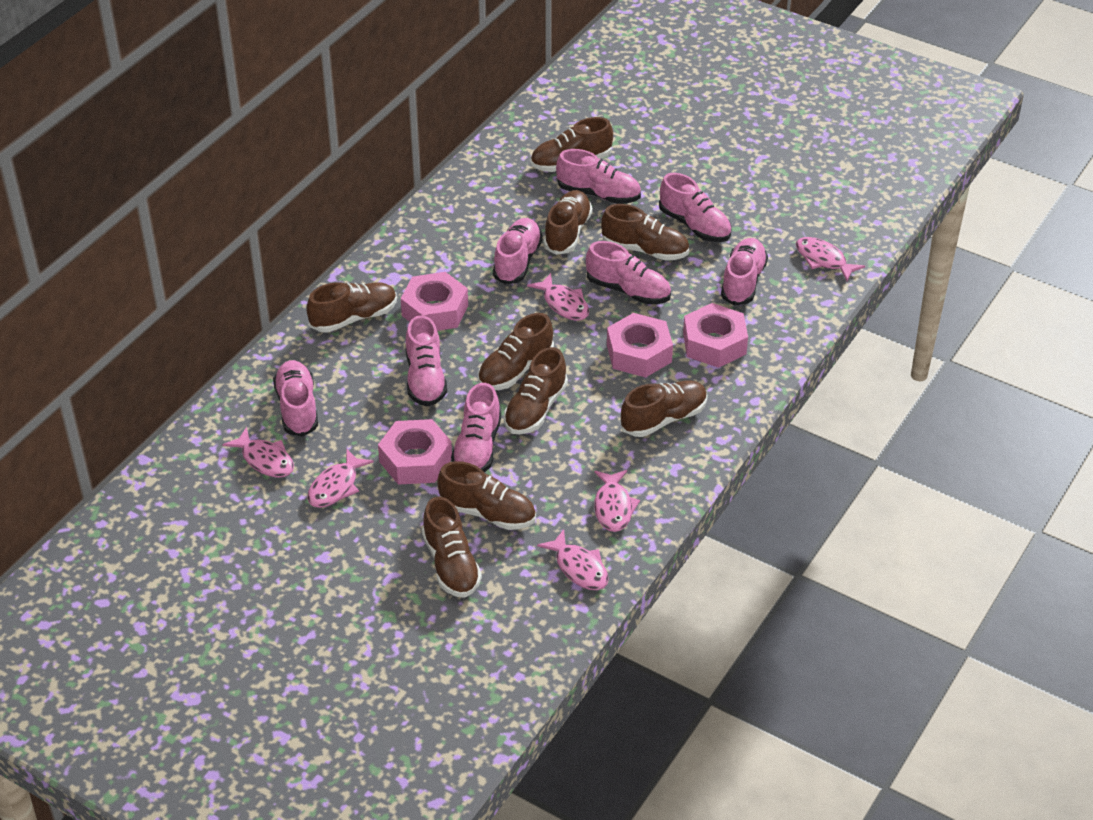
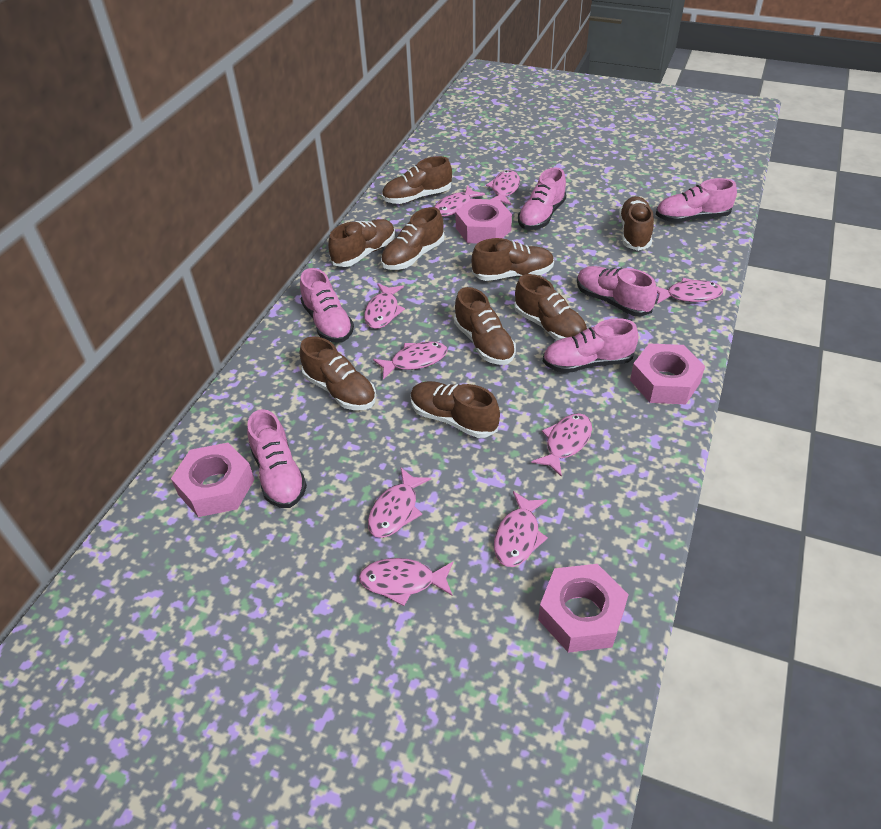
pink fish: [223,427,294,478] [307,449,374,508] [527,273,589,321] [537,529,609,590] [594,470,640,532] [796,237,865,281] = 6 -> [359,558,453,606] [364,283,405,329] [368,468,431,538] [373,341,448,379] [435,186,485,217] [486,170,520,205] [494,491,548,567] [531,413,592,477] [656,278,723,304] = 9
pink shoe: [273,360,318,437] [406,315,447,407] [451,383,501,472] [493,218,543,285] [556,149,641,204] [586,241,671,304] [659,173,732,242] [721,238,768,306] = 8 -> [247,409,307,508] [300,268,354,343] [518,167,566,230] [543,318,638,373] [577,266,657,316] [656,178,737,223] = 6

